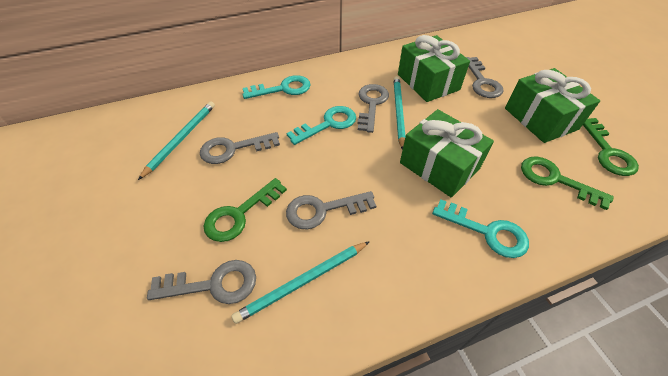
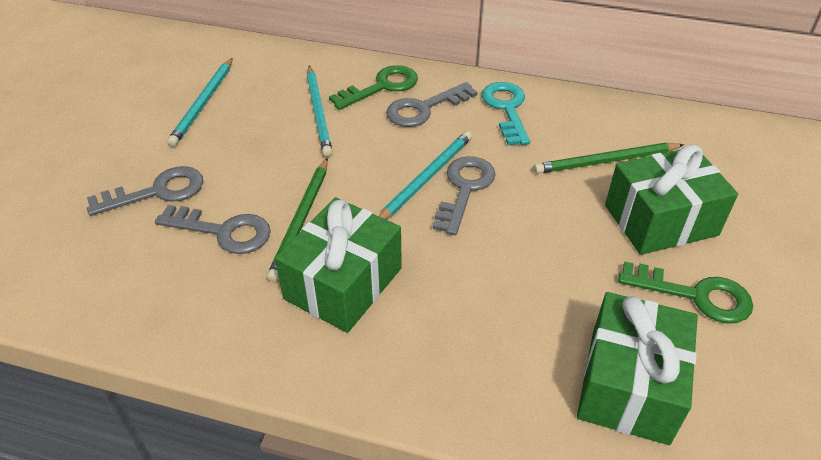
green key: [204,178,287,242] [521,156,614,210] [583,118,639,176] = 3 -> [329,65,418,110] [618,262,753,324] = 2
green pencil: none = 0 -> [267,158,328,282] [534,143,684,174] = 2
grey key: [147,260,256,304] [200,132,280,164] [286,191,376,229] [358,84,389,133] [466,57,503,98] = 5 -> [87,166,203,216] [155,205,271,254] [386,82,478,127] [433,156,496,235] = 4
turquoise key: [243,75,310,99] [287,106,356,145] [432,199,529,258] = 3 -> [482,82,530,145] = 1

